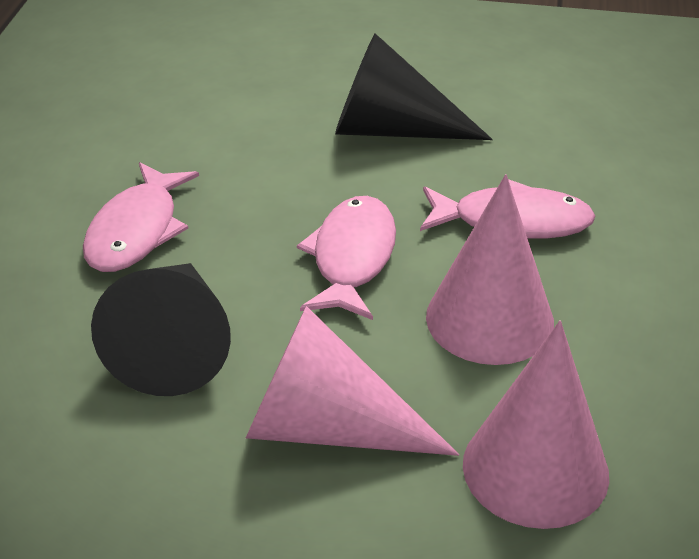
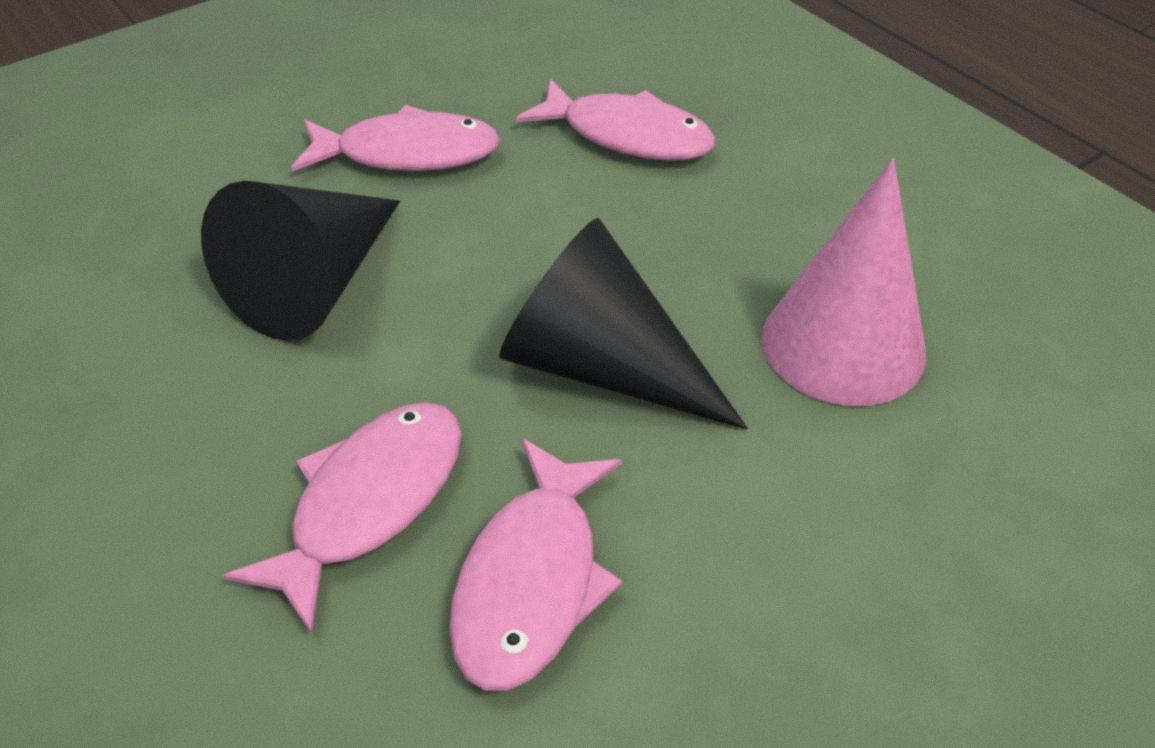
pink cone: [246,306,460,456] [426,174,554,365] [463,320,609,529] = 3 -> [762,158,926,406] = 1
pink fish: [83,162,199,272] [297,196,396,320] [420,179,596,239] = 3 -> [223,402,462,634] [291,105,500,172] [449,438,622,691] [516,79,716,161] = 4

